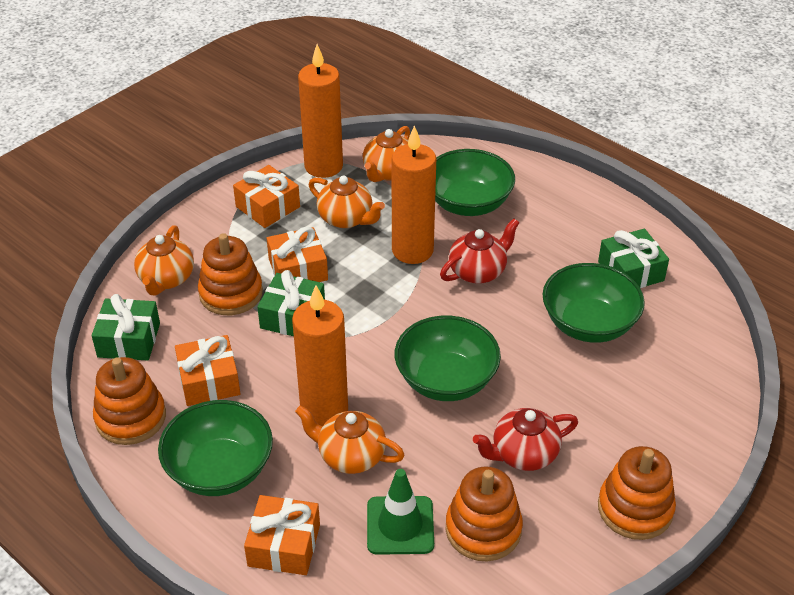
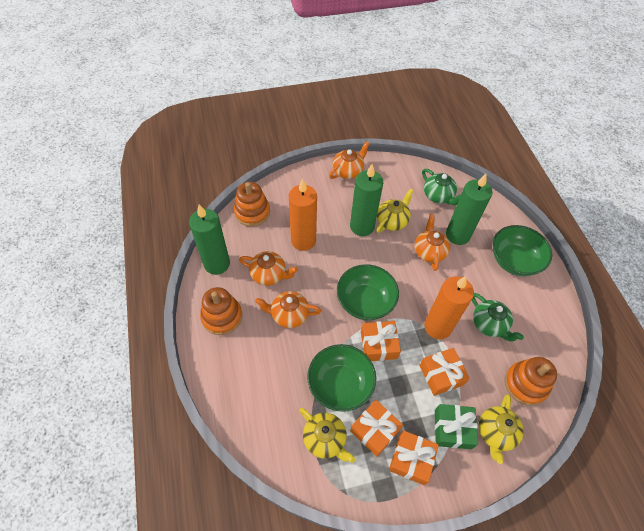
green bowl: [158,400,273,496] [395,316,501,401] [435,149,515,216] [542,263,645,343] = 4 -> [307,344,376,412] [337,264,399,320] [493,225,552,276] = 3
green candle: none = 0 -> [189,204,230,275] [350,164,383,236] [446,174,493,245] = 3
green gift: [92,294,160,360] [257,270,325,336] [598,229,669,288] = 3 -> [435,404,478,449] = 1
green teapot: none = 0 -> [422,169,461,205] [472,293,524,341] = 2
green traffic cone: [367,469,434,555] = 1 -> none = 0
orange candle: [292,285,348,427] [298,44,343,178] [391,125,436,264] = 3 -> [289,179,317,251] [425,276,474,339] = 2
orange stacking toy: [93,357,166,445] [198,233,263,315] [446,466,523,561] [598,446,676,540] = 4 -> [200,287,242,335] [234,182,270,227] [504,357,557,406] = 3
red teapot: [440,218,519,284] [473,408,578,471] = 2 -> none = 0
yellow teapot: none = 0 -> [299,408,355,463] [377,188,414,233] [479,395,524,464] = 3

